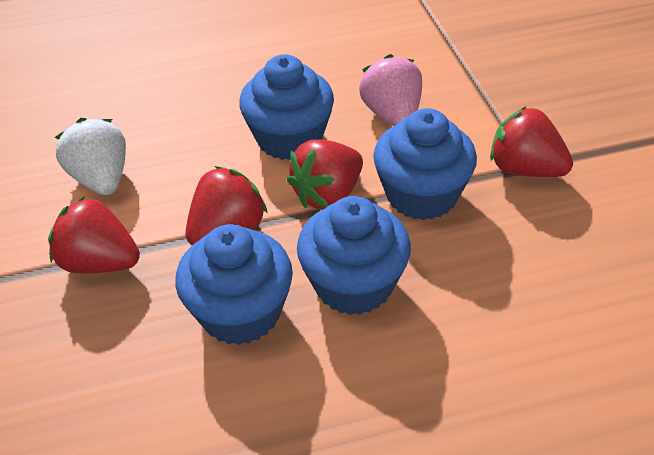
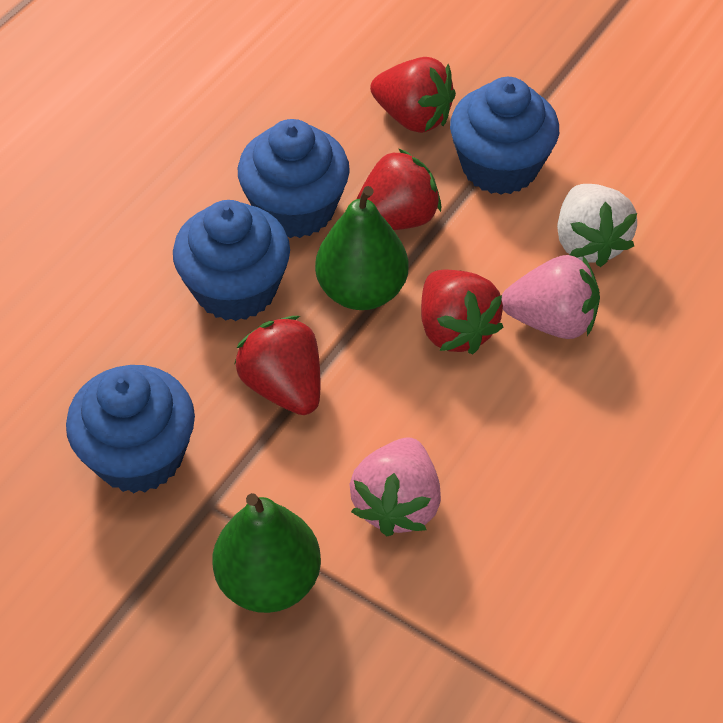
green pear: none = 0 -> [213,493,321,613] [315,186,409,310] = 2
pink strawberry: [359,54,422,126] = 1 -> [349,437,441,536] [502,255,600,339] = 2

